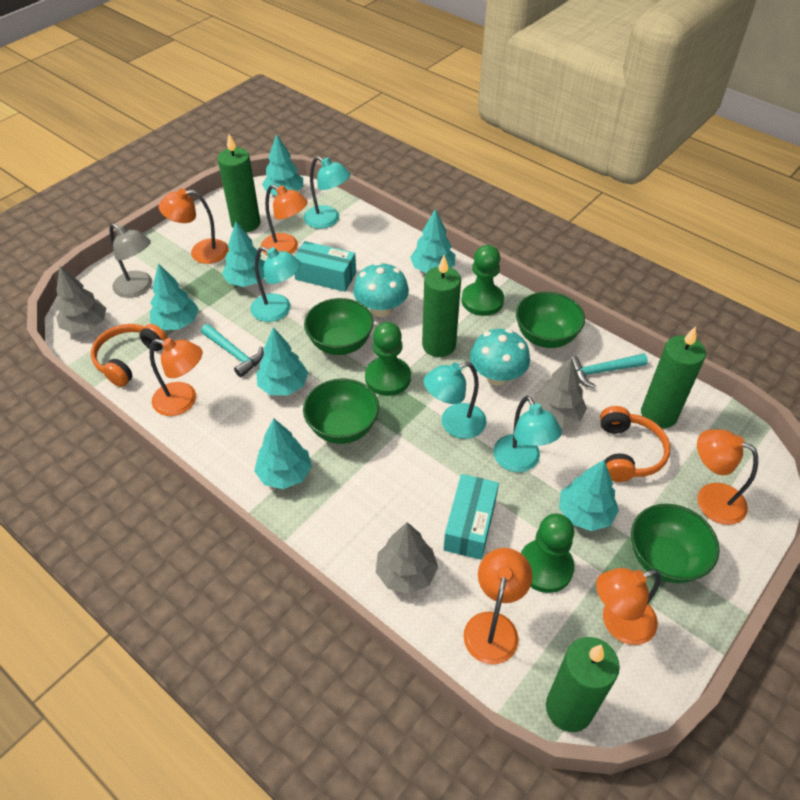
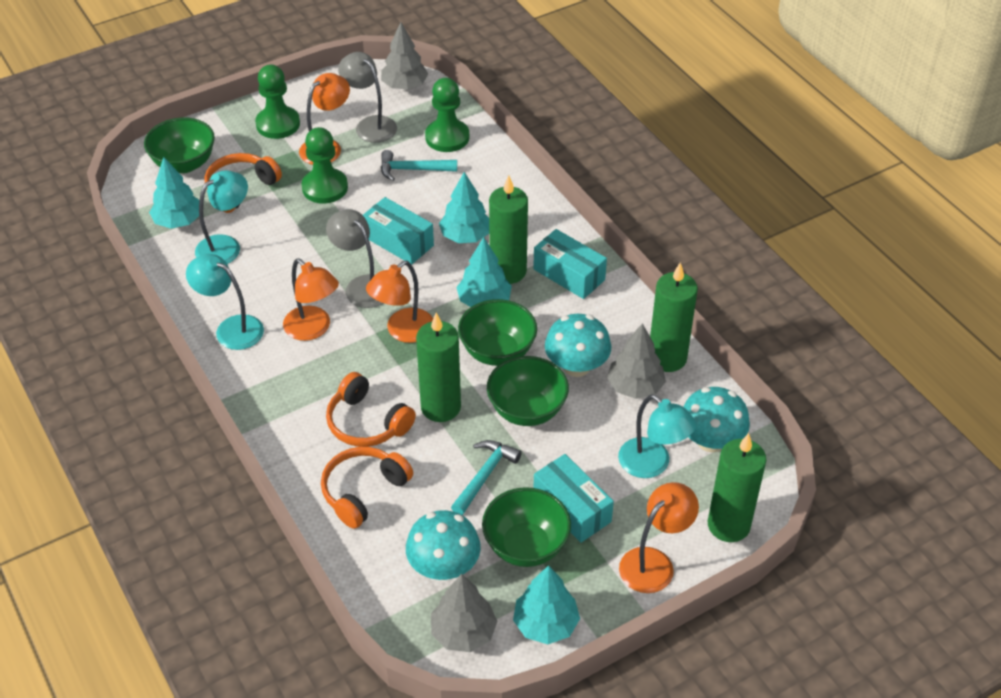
grey lamp: [109,223,152,298] = 1 -> [326,209,383,308] [338,52,397,143] = 2
orange headphones: [91,324,168,387] [600,406,670,482] = 2 -> [204,153,282,213] [321,447,413,529] [326,372,416,447] = 3
orange lamp: [150,338,203,416] [159,189,229,264] [261,185,308,256] [463,548,532,665] [596,568,661,645] [697,429,758,525] = 6 -> [283,258,339,341] [299,73,350,165] [366,261,433,343] [619,482,699,593] = 4
turquoise box: [294,241,356,292] [443,474,499,560] = 2 -> [363,197,434,265] [533,229,607,299] [533,454,614,543] = 3
turquoise lamp: [250,247,301,322] [304,156,351,229] [424,362,487,439] [493,396,562,472] = 4 -> [186,254,264,350] [195,171,248,264] [618,394,696,478] = 3
turquoise mushroom: [353,262,409,317] [470,329,530,386] = 2 -> [406,510,481,580] [545,314,611,377] [683,387,750,452] = 3
turquoise tree: [150,263,199,330] [222,221,265,287] [254,418,312,489] [256,327,308,395] [262,134,303,196] [410,209,455,273] [559,460,619,531] = 7 -> [149,157,199,229] [439,172,489,243] [456,237,512,307] [513,565,580,644] = 4

